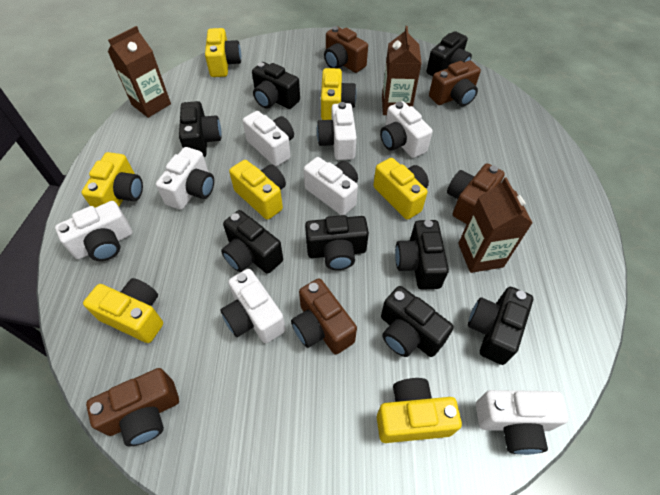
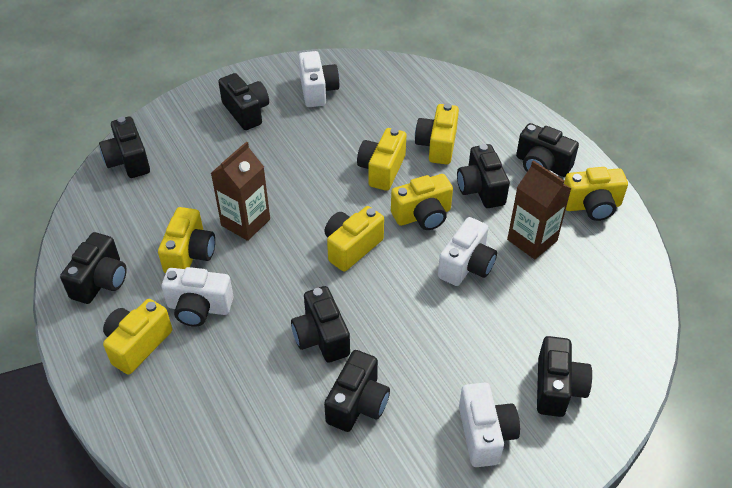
brown camera: [86,368,179,446] [291,278,357,355] [324,26,368,73] [429,61,481,106] [447,164,505,224] = 5 -> none = 0
brown carton: [108,26,171,118] [382,26,422,115] [458,177,533,273] = 3 -> [211,142,270,241] [507,160,572,259] = 2
white camera: [55,201,132,261] [156,147,214,210] [221,269,286,343] [243,111,294,166] [304,157,358,215] [317,102,357,160] [380,101,433,158] [476,390,569,455] = 8 -> [162,267,234,327] [299,51,340,107] [438,217,497,286] [459,383,520,467] = 4

